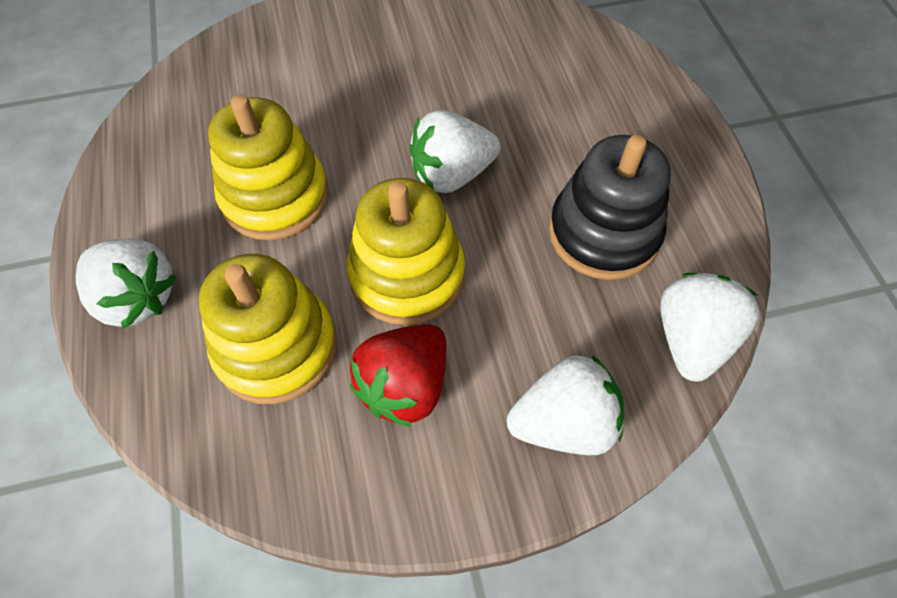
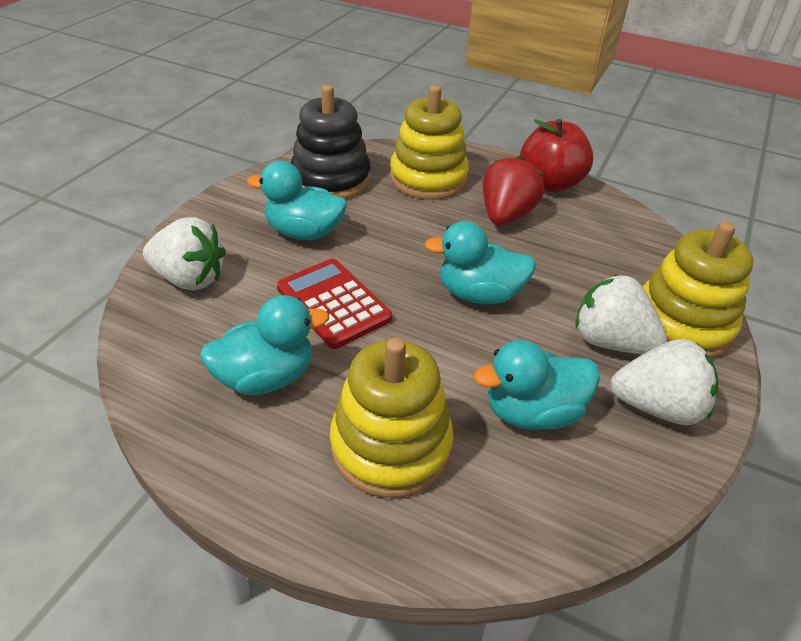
red apple: none = 0 -> [520,119,594,192] = 1
red calculator: none = 0 -> [277,259,392,349] = 1
turquoise duck: none = 0 -> [200,295,329,395] [247,161,347,240] [424,221,536,304] [474,340,600,430] = 4
white strawberry: [76,238,176,329] [410,110,501,193] [507,355,624,455] [660,273,760,382] = 4 -> [143,217,226,290] [576,274,667,354] [610,339,719,425] = 3

